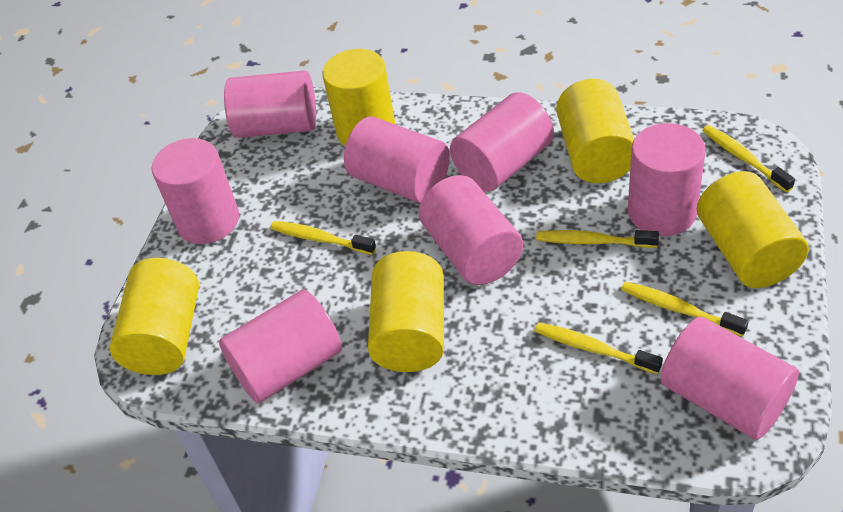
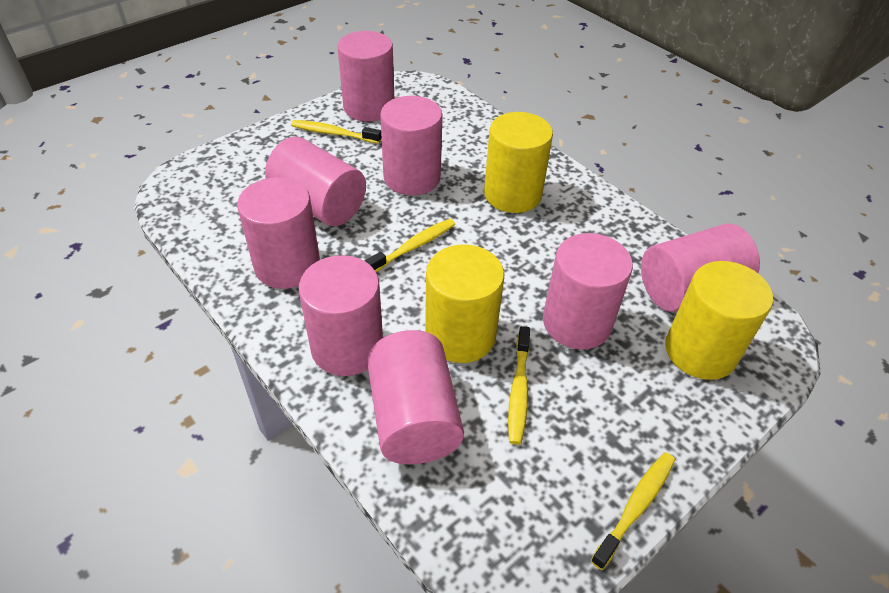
yellow cylinder: [110,258,199,375] [323,49,395,147] [368,251,444,372] [556,79,634,183] [697,171,809,288] = 5 -> [425,244,504,363] [484,112,553,213] [665,261,773,380] = 3
yellow toothbrush: [270,221,376,255] [535,323,663,374] [536,230,659,248] [621,281,749,337] [702,125,795,192] = 5 -> [291,120,381,144] [364,219,455,272] [508,326,530,445] [591,452,675,570] = 4

